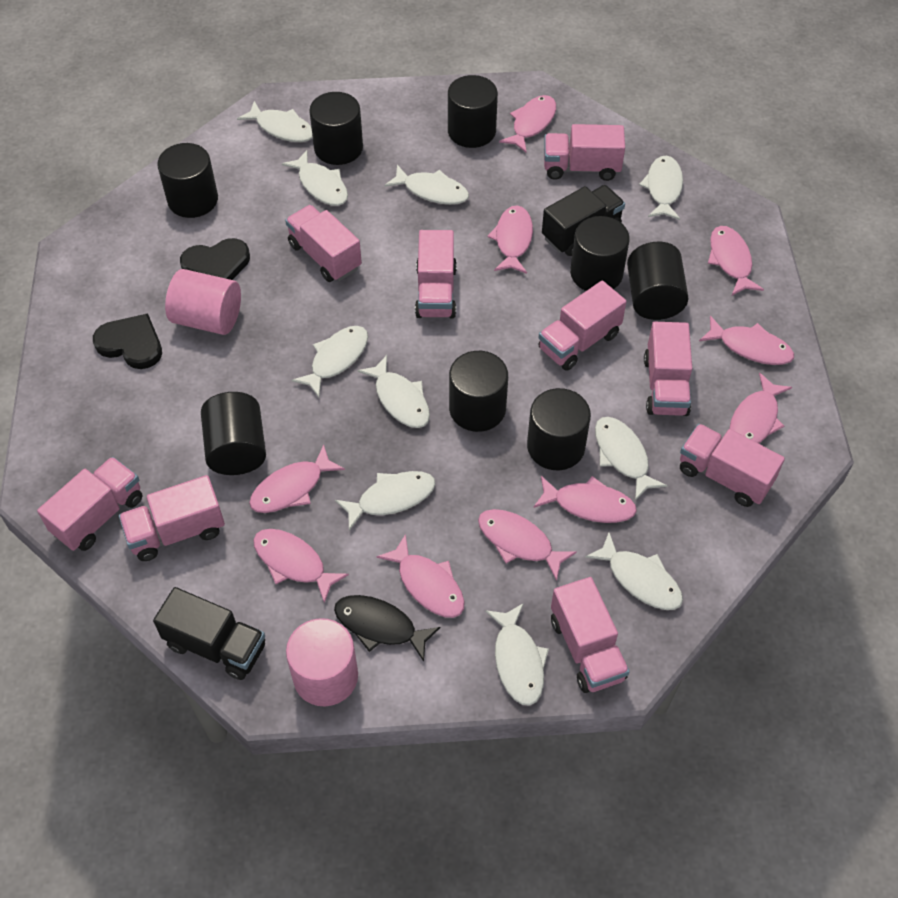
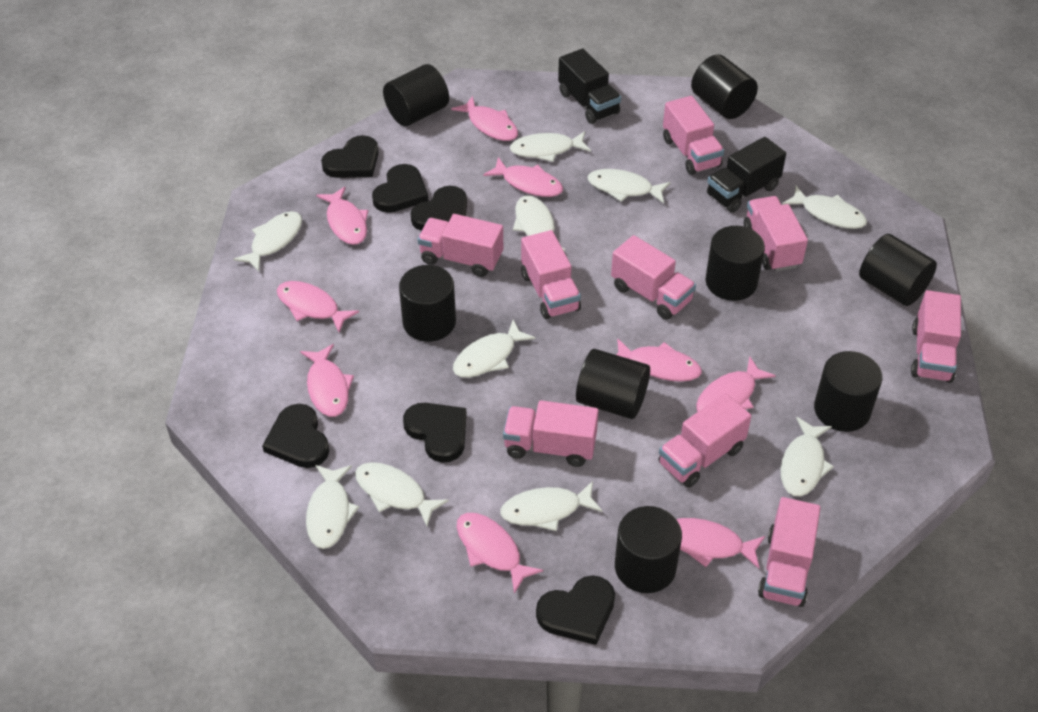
black fish: [334,595,440,662] = 1 -> none = 0
black heart: [93,313,162,369] [180,238,250,280] = 2 -> [262,404,329,468] [321,135,379,178] [372,164,428,213] [403,403,467,463] [411,186,467,231] [536,575,615,645] = 6
pink cylinder: [165,269,241,335] [286,618,358,706] = 2 -> none = 0
pink fish: [249,445,345,513] [253,529,349,603] [376,534,465,618] [478,509,577,581] [488,205,533,274] [499,95,556,152] [533,476,637,523] [699,316,794,365] [708,226,764,295] [729,373,792,444] = 10 -> [277,281,359,332] [300,344,354,417] [316,187,368,245] [451,96,518,141] [457,513,543,594] [483,157,563,197] [616,338,702,382] [676,518,765,569] [696,356,776,411] = 9

